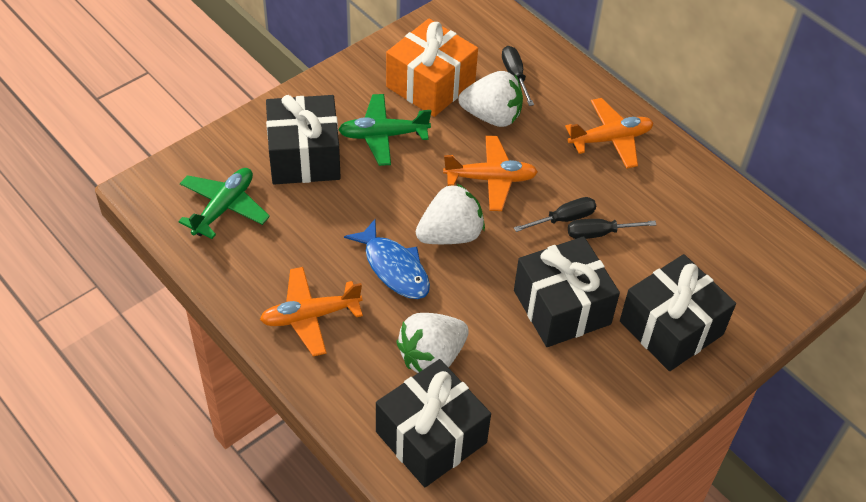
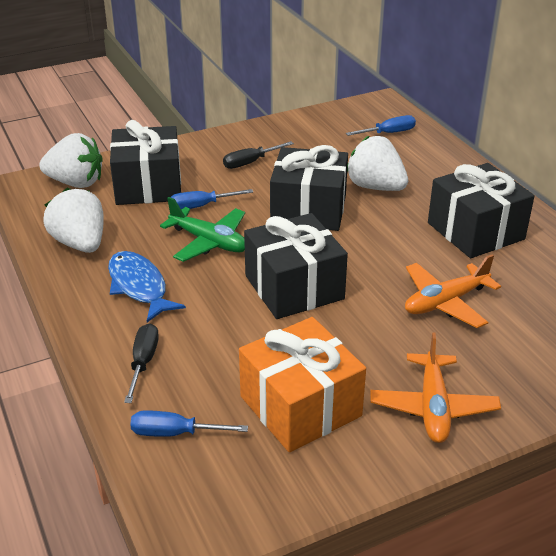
black screwdriver: [502,46,534,106] [514,197,596,232] [568,219,656,239] = 3 -> [124,323,159,403] [223,141,294,169] = 2
blue screwdriver: none = 0 -> [130,410,248,437] [171,189,253,210] [346,115,416,136] = 3
green plane: [178,168,270,239] [338,94,431,166] = 2 -> [160,197,245,262] = 1
orange plane: [260,267,363,356] [443,136,538,211] [565,98,653,168] = 3 -> [370,332,501,443] [405,254,501,328] = 2

